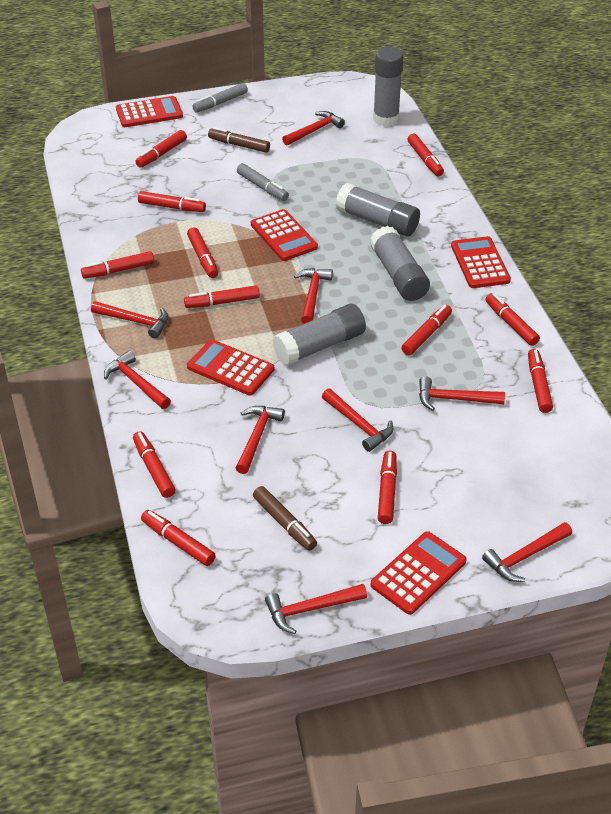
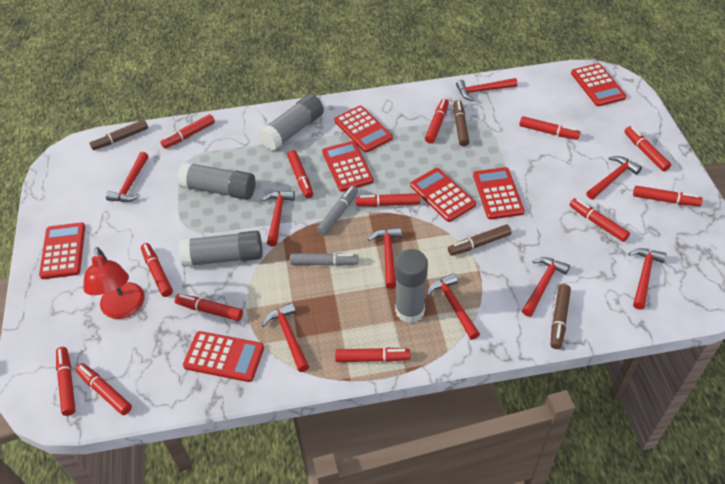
brown marker: [208,127,270,153] [253,486,317,551] = 2 -> [89,120,148,150] [448,224,511,256] [454,100,469,146] [551,284,571,349] = 4
red calculator: [116,96,183,127] [187,339,274,395] [251,209,318,261] [370,531,467,615] [451,236,511,288] = 5 -> [39,222,85,279] [183,331,264,382] [322,141,374,192] [334,106,393,153] [410,168,476,222] [473,167,525,220] [571,63,627,106] = 7
red lamp: none = 0 -> [83,247,144,319] = 1
red marker: [81,251,154,279] [133,431,176,498] [135,130,187,168] [138,191,206,212] [141,510,216,566] [184,285,260,308] [187,227,218,278] [378,450,397,524] [401,305,452,355] [407,133,444,176] [485,293,540,346] [528,349,553,413] = 12 -> [56,347,76,416] [75,363,132,415] [141,243,173,297] [160,114,215,149] [175,294,243,321] [287,150,313,198] [335,348,410,362] [356,193,420,207] [425,99,449,143] [519,116,580,140] [569,198,630,242] [624,126,671,171] [633,186,703,206] = 13

